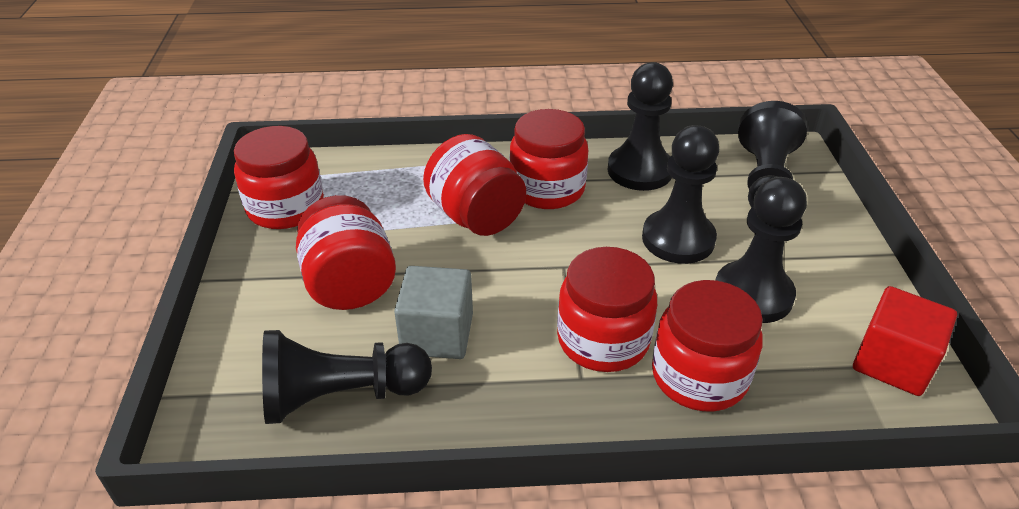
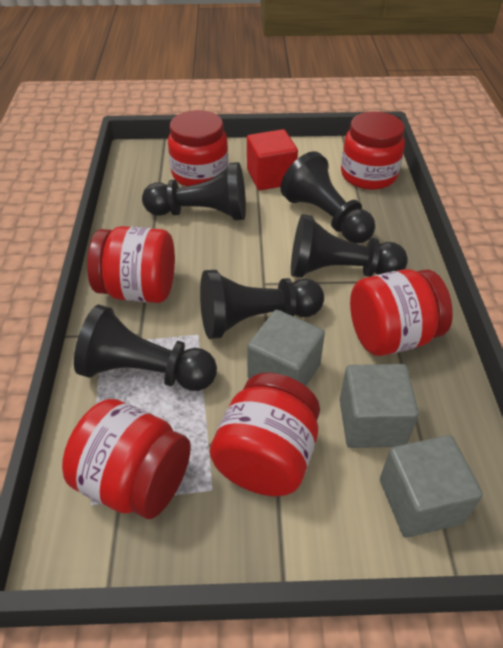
grey cube: [394,266,473,359] = 1 -> [247,310,325,386] [340,364,419,448] [380,435,483,538] = 3

